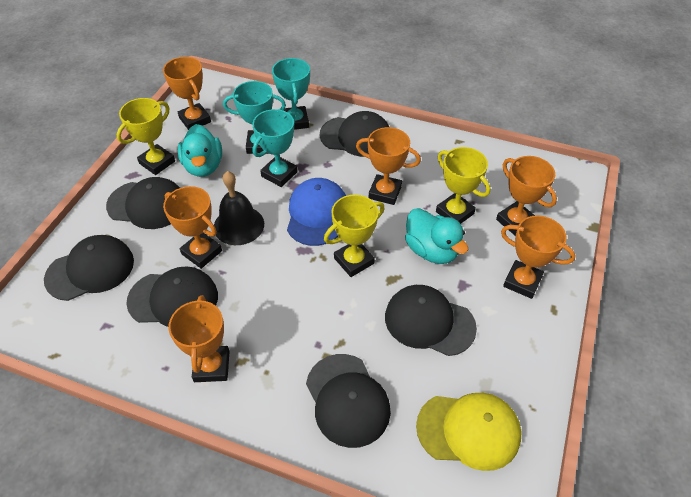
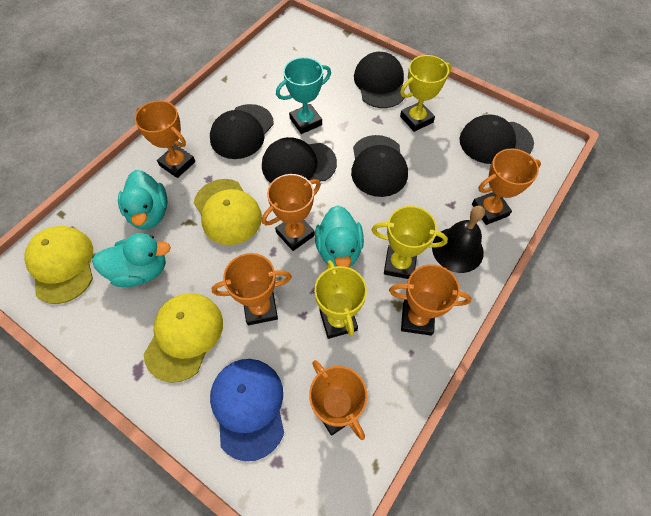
black cap: [44,235,134,301] [106,177,180,229] [126,266,218,327] [306,354,391,448] [320,111,389,157] [385,285,477,356] = 6 -> [210,104,274,159] [262,137,337,183] [351,135,408,197] [354,52,404,108] [459,114,534,164] = 5
turquoise duck: [178,124,222,177] [405,208,469,264] = 2 -> [92,233,171,287] [118,170,168,230] [315,205,364,268] = 3
turquoise trophy: [223,81,286,154] [252,109,298,187] [272,58,310,130] = 3 -> [276,57,331,134] = 1
yellow cap: [416,393,522,471] = 1 -> [24,226,93,304] [144,293,223,383] [194,179,262,245] = 3

